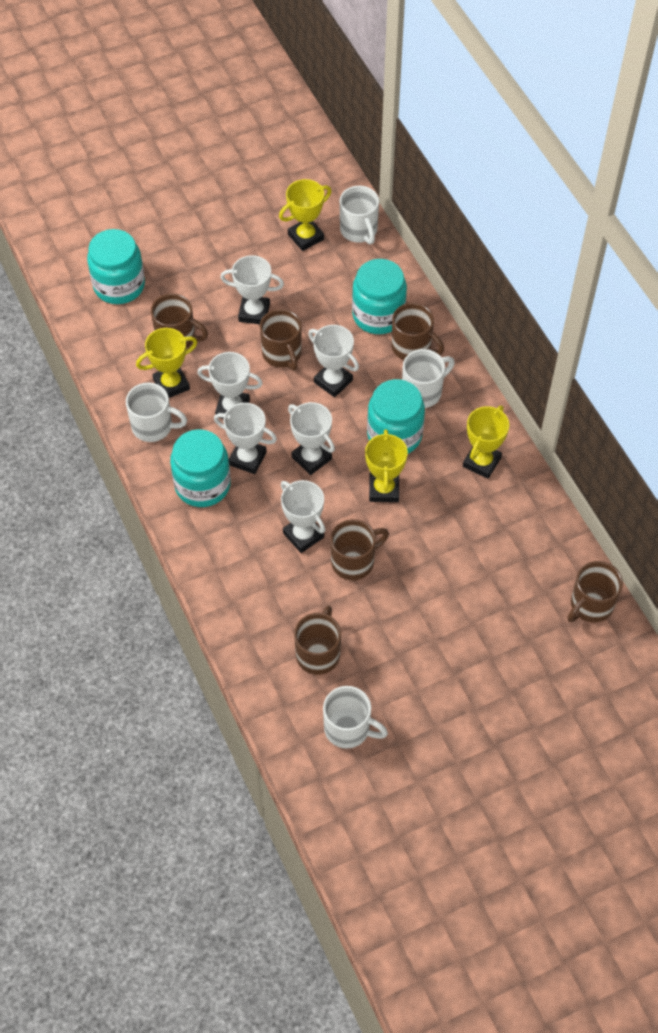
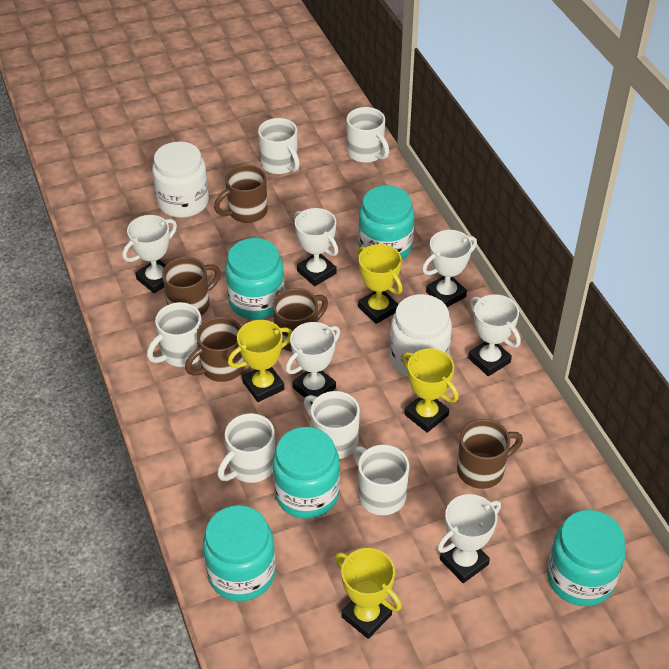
brown mug: [151,293,208,348] [260,309,302,371] [294,605,341,675] [330,519,389,580] [391,303,444,360] [568,561,623,622] = 6 -> [162,257,221,315] [185,317,245,382] [214,165,268,223] [273,288,328,352] [457,419,523,489] = 5
turquoise jar: [87,229,145,304] [170,429,231,507] [352,259,407,334] [367,379,425,454] = 4 -> [203,505,276,601] [225,238,285,320] [272,427,340,519] [358,185,414,260] [547,510,626,606] = 5
white jar: none = 0 -> [152,141,209,218] [390,294,452,377] = 2
white mug: [126,383,187,442] [323,686,388,749] [340,186,379,244] [402,349,455,408] = 4 -> [147,302,202,367] [217,413,275,483] [258,118,300,174] [304,391,360,459] [346,107,389,163] [353,444,409,515] = 6

